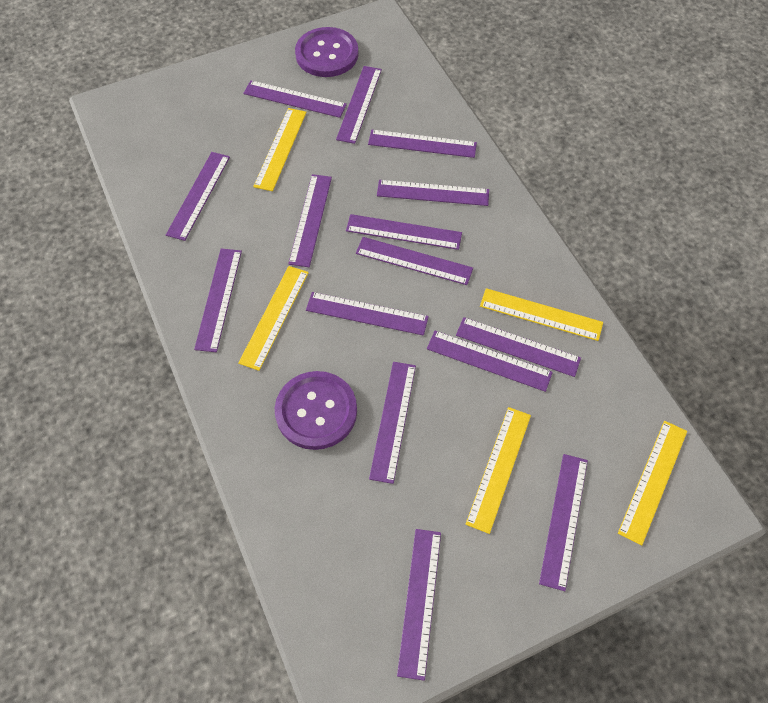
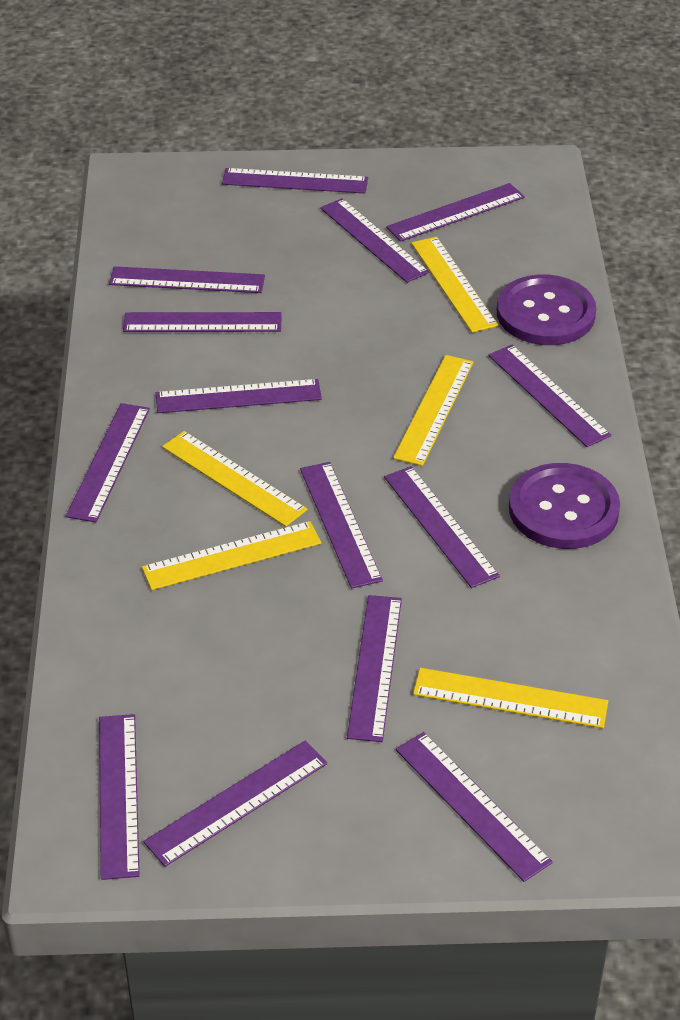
purple ruler: [166,152,230,241] [194,249,242,352] [243,80,347,118] [288,174,332,267] [306,292,429,336] [336,66,382,144] [346,214,462,250] [356,237,473,285] [368,130,477,158] [369,362,416,484] [377,180,489,206] [397,529,441,681] [427,331,553,392] [456,317,581,377] [539,454,588,591] = 15 -> [66,403,150,522] [99,714,140,880] [109,266,265,293] [123,312,282,332] [143,741,327,867] [156,379,322,413] [222,168,368,194] [300,462,383,589] [320,198,429,283] [347,595,402,742] [384,466,500,588] [386,183,525,242] [396,732,553,882] [488,345,611,447] = 14

